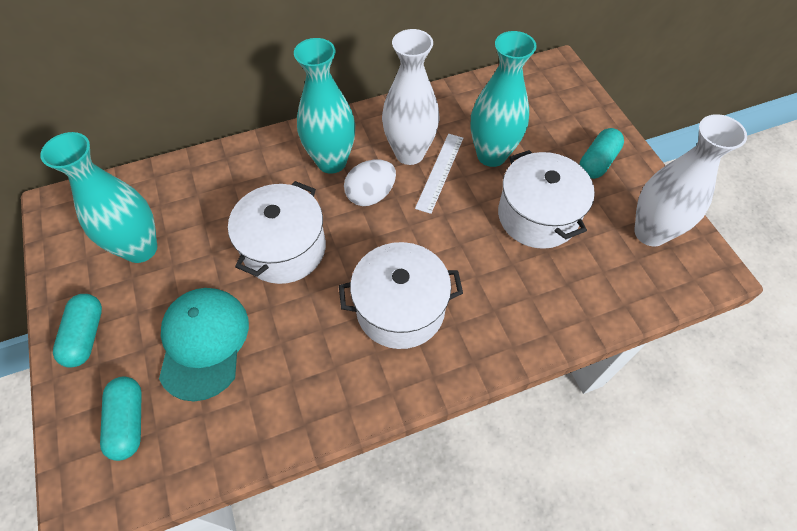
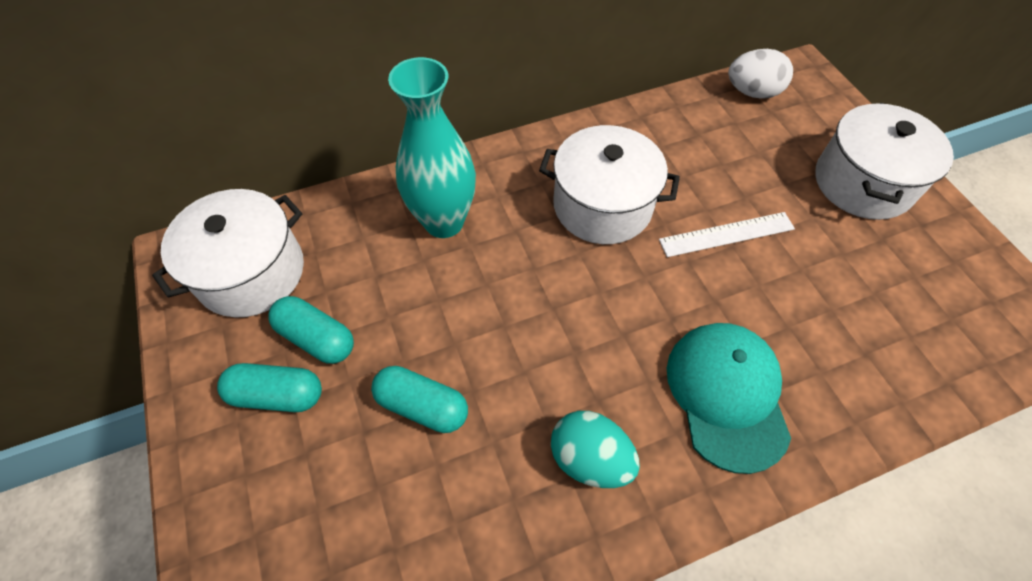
turquoise egg: none = 0 -> [551,411,640,488] = 1
turquoise vase: [40,132,157,263] [294,38,355,174] [470,31,536,167] = 3 -> [388,57,476,238] = 1
white vase: [382,29,439,165] [634,114,747,246] = 2 -> none = 0

